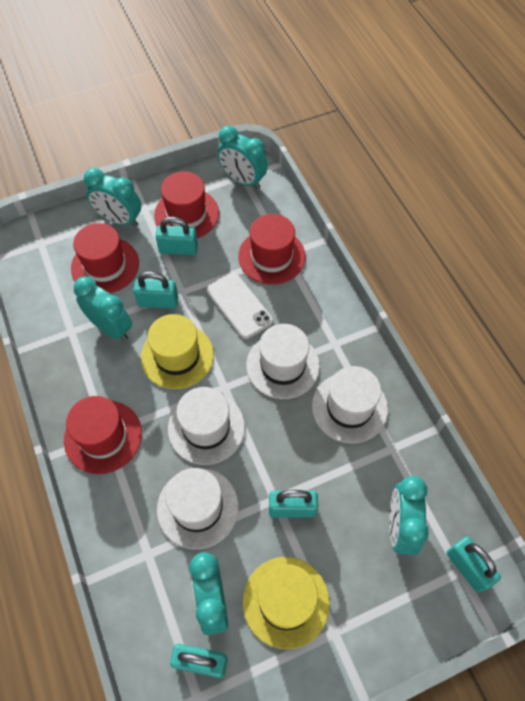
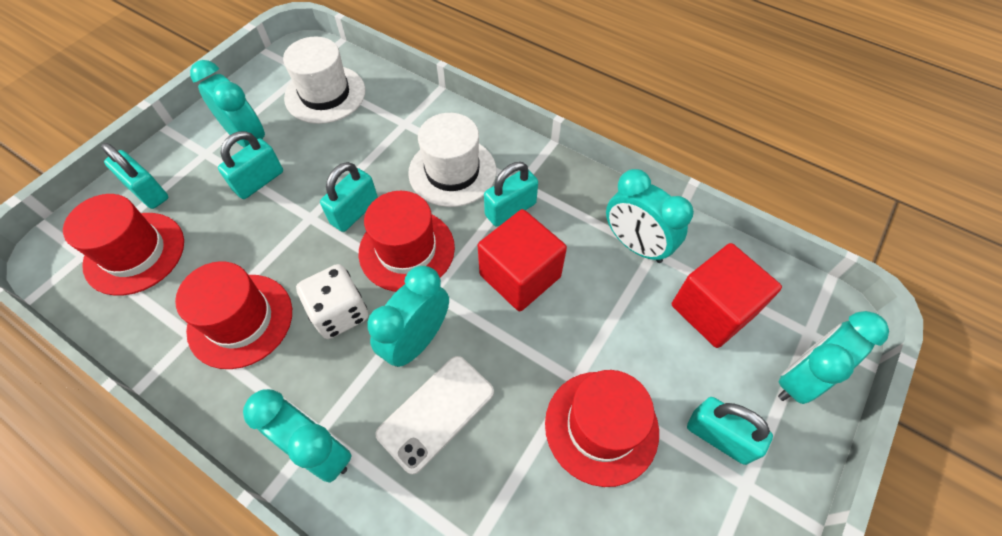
red cube: none = 0 -> [478,209,567,311] [672,243,782,348] = 2
white dice: none = 0 -> [296,264,368,339] = 1
white hat: [157,468,239,549] [168,387,245,465] [246,324,320,399] [312,366,388,443] = 4 -> [283,37,365,124] [408,113,496,207] = 2
yellow hat: [141,314,214,389] [243,557,330,650] = 2 -> none = 0

